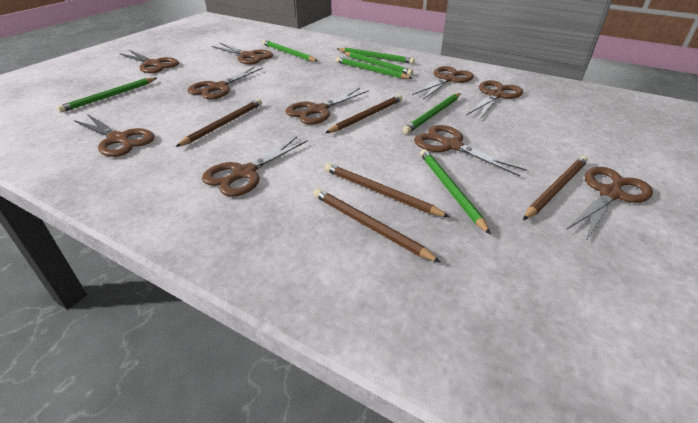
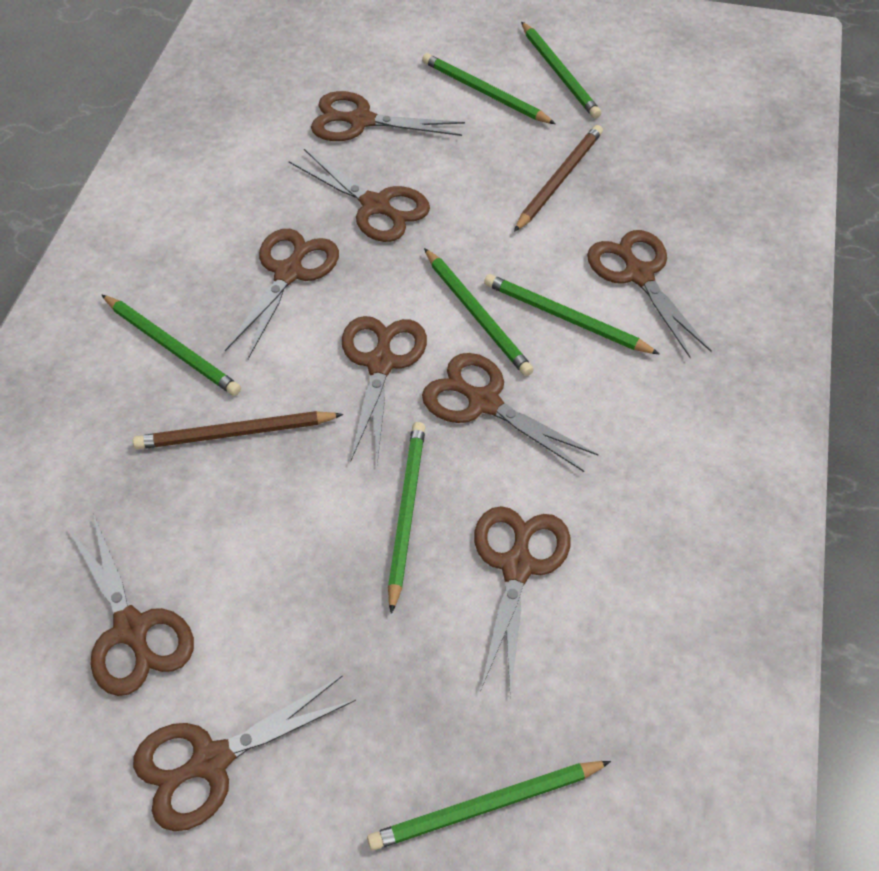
brown pencil: [175,99,262,147] [314,188,441,263] [325,95,403,133] [325,163,450,217] [523,156,588,220] = 5 -> [133,411,343,449] [514,125,603,232] = 2
brown scissors: [74,114,155,157] [119,50,179,73] [188,66,263,99] [202,137,308,197] [212,42,273,64] [285,88,369,124] [412,66,474,99] [414,125,527,176] [466,80,523,120] [566,167,653,241] = 10 -> [67,513,194,696] [133,676,356,831] [225,229,339,359] [289,149,430,242] [311,91,465,141] [342,316,427,465] [422,353,598,472] [474,506,571,697] [587,230,712,358] = 9

